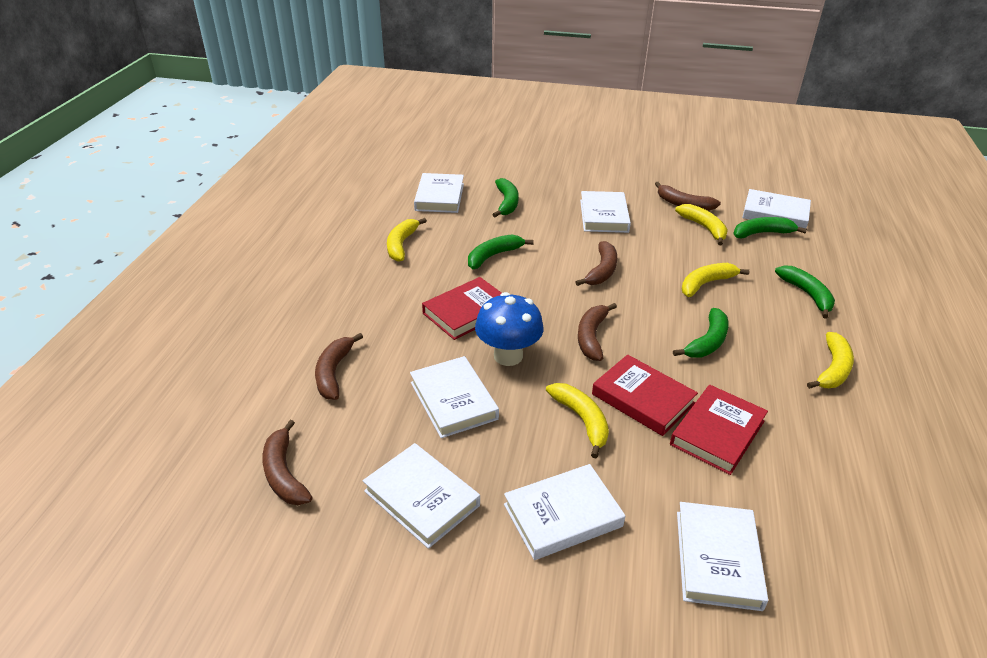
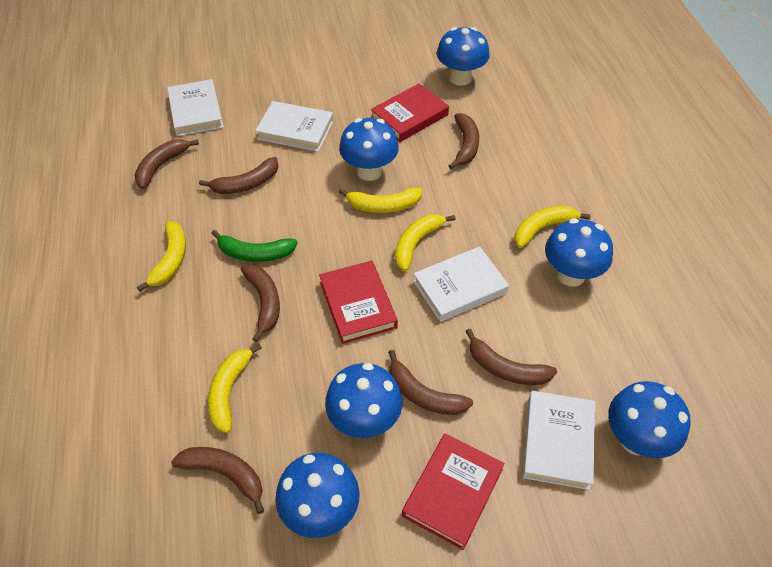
blue mushroom: [475,292,544,366] = 1 -> [275,453,359,538] [325,363,402,438] [339,118,399,181] [437,27,490,86] [545,218,613,287] [608,381,691,458] = 6
brown banana: [262,420,312,505] [315,333,363,400] [576,241,617,286] [578,303,617,361] [655,182,721,211] = 5 -> [134,139,199,189] [171,447,264,514] [199,157,279,194] [241,264,280,342] [388,350,473,415] [449,113,479,169] [465,329,557,385] = 7
green banana: [468,234,534,269] [492,178,519,217] [673,308,729,357] [733,217,807,239] [775,266,835,319] = 5 -> [211,230,298,262] = 1
white book: [363,443,480,549] [410,356,499,438] [414,173,464,213] [504,464,625,560] [580,191,631,233] [677,502,768,611] [742,189,811,228] = 7 -> [167,79,224,136] [255,101,333,152] [413,246,509,322] [523,391,595,490] = 4

